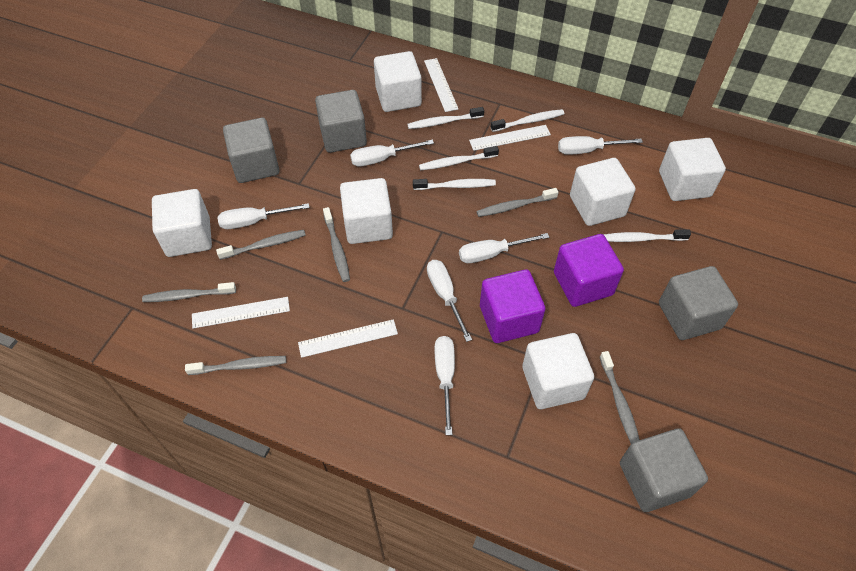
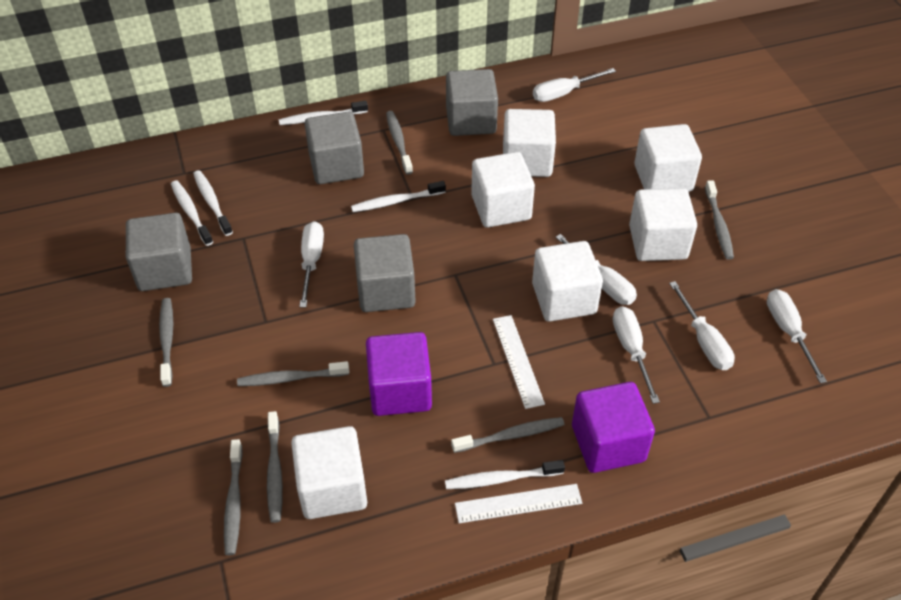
grey toothbrush: [142,282,236,302] [185,356,286,375] [216,230,306,260] [323,207,350,282] [476,188,559,217] [600,351,640,444] = 6 -> [159,298,173,387] [224,439,243,555] [237,361,349,386] [267,411,283,523] [386,111,413,175] [451,417,564,453] [705,180,734,260] = 7
white ruler: [192,297,290,329] [298,319,398,358] [424,58,458,112] [469,125,551,151] = 4 -> [455,484,582,523] [493,315,545,409] = 2

